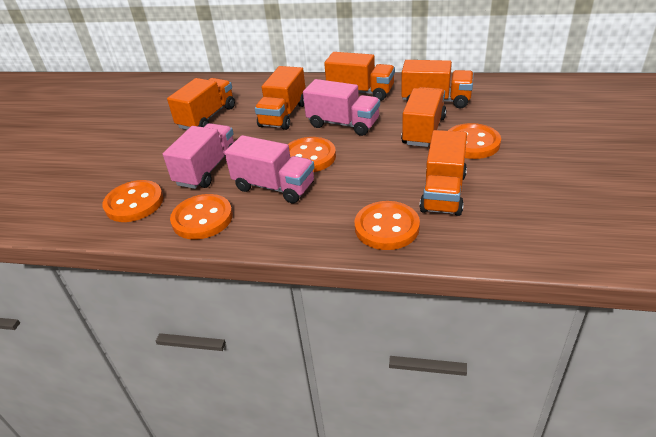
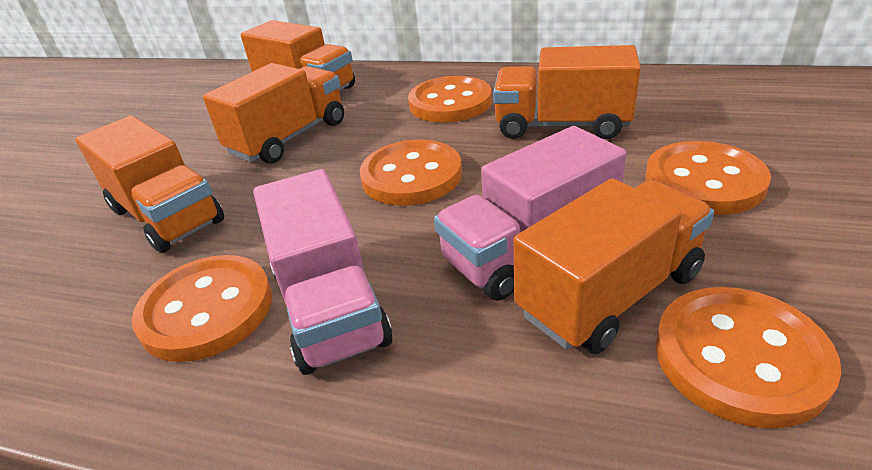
orange truck: [167,78,235,130] [255,66,306,130] [324,52,395,101] [401,60,474,108] [401,87,446,147] [420,130,467,216] = 6 -> [76,116,224,253] [203,63,344,164] [241,20,355,91] [493,45,641,139] [513,178,714,354] = 5
pink truck: [163,123,234,189] [224,135,314,204] [303,79,380,136] = 3 -> [253,169,392,375] [434,126,626,300] = 2

